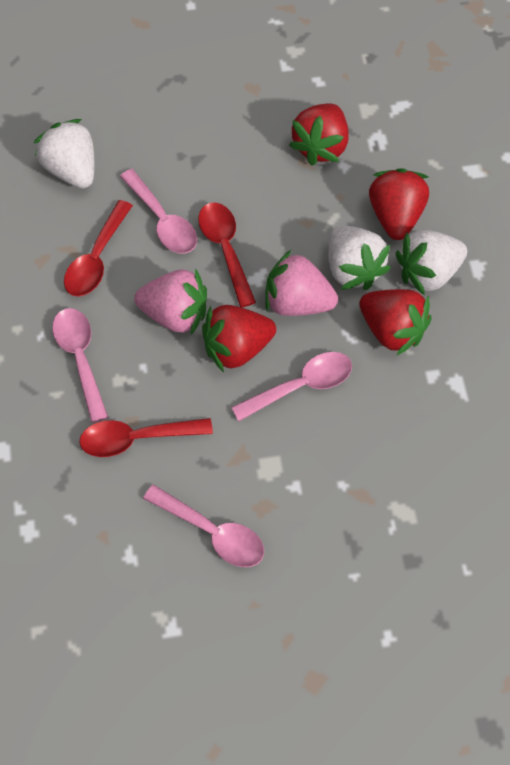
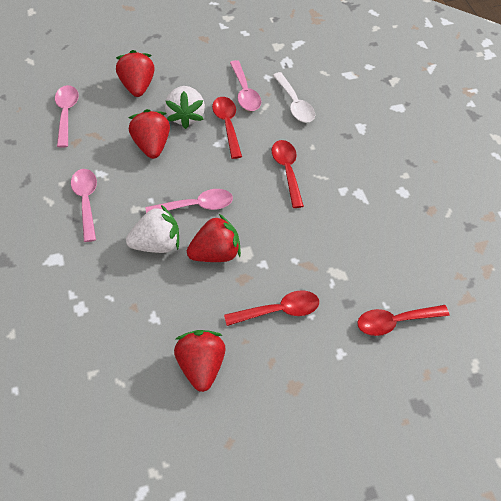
pink strawberry: [134,268,207,335] [265,250,338,316] = 2 -> none = 0
red spoon: [64,200,133,297] [79,418,213,457] [198,202,256,307] = 3 -> [212,97,242,159] [224,290,319,326] [272,140,304,208] [357,305,449,336] = 4
white spoon: none = 0 -> [273,72,315,122] = 1
white strawberry: [34,119,94,189] [328,226,391,290] [396,230,467,296] = 3 -> [126,205,179,253] [165,86,205,129] = 2

